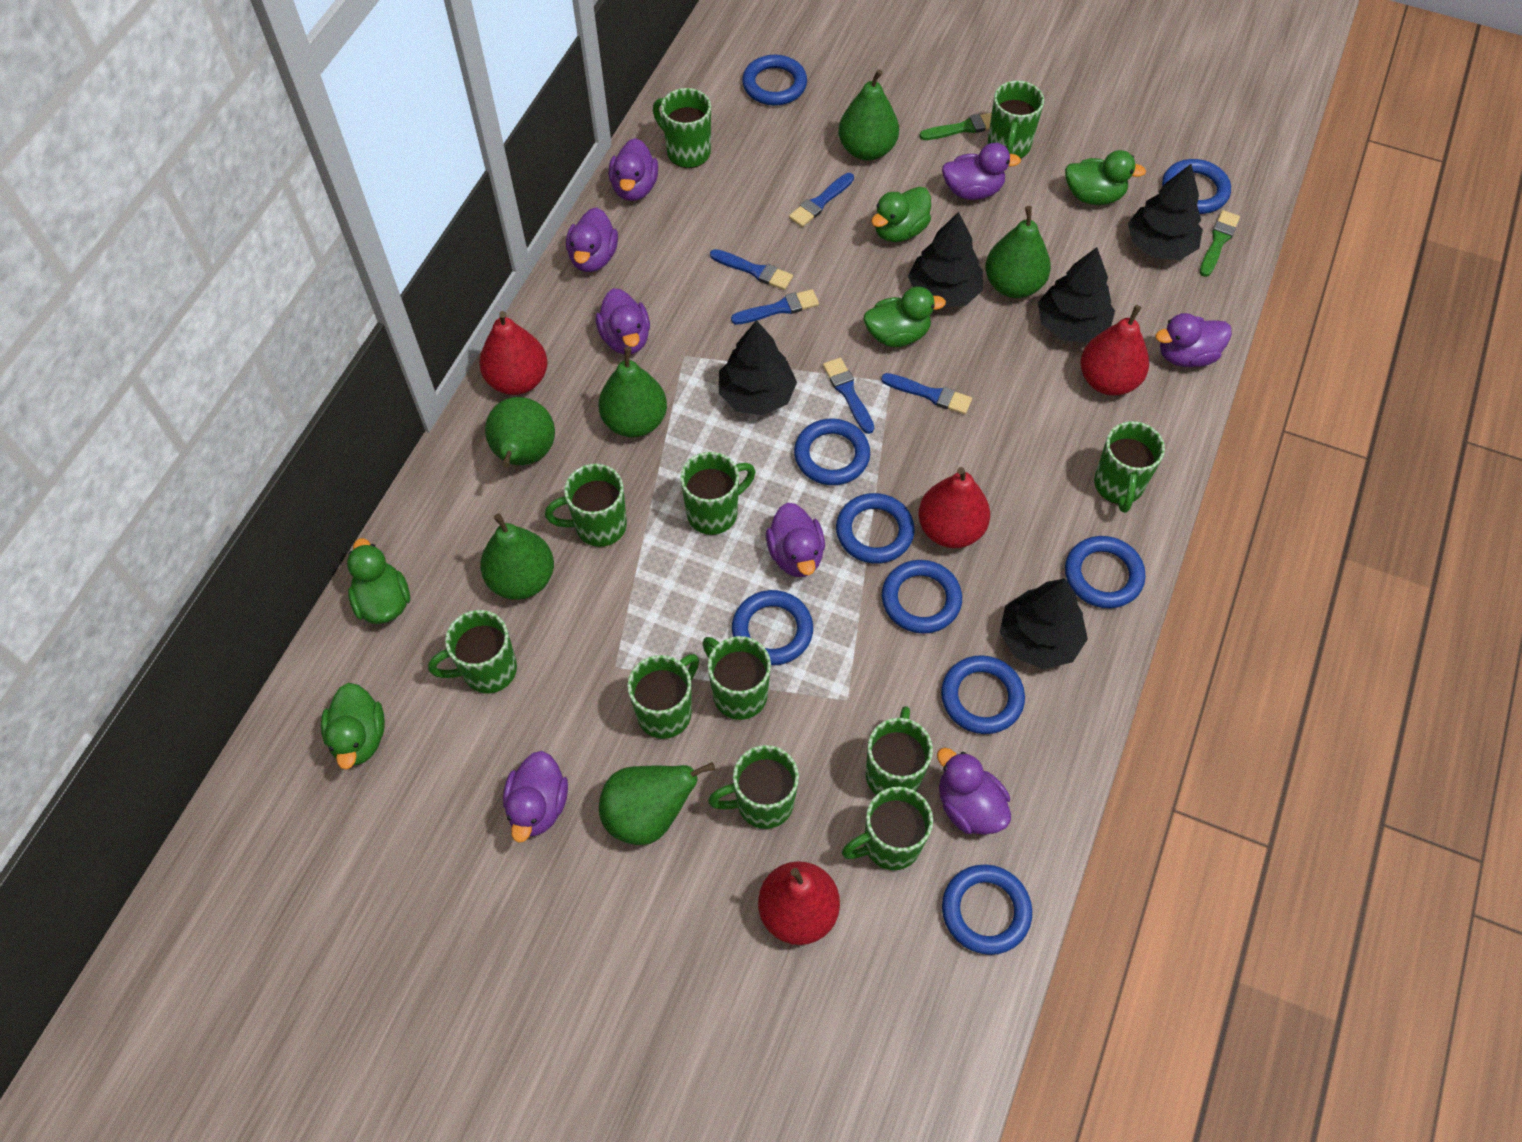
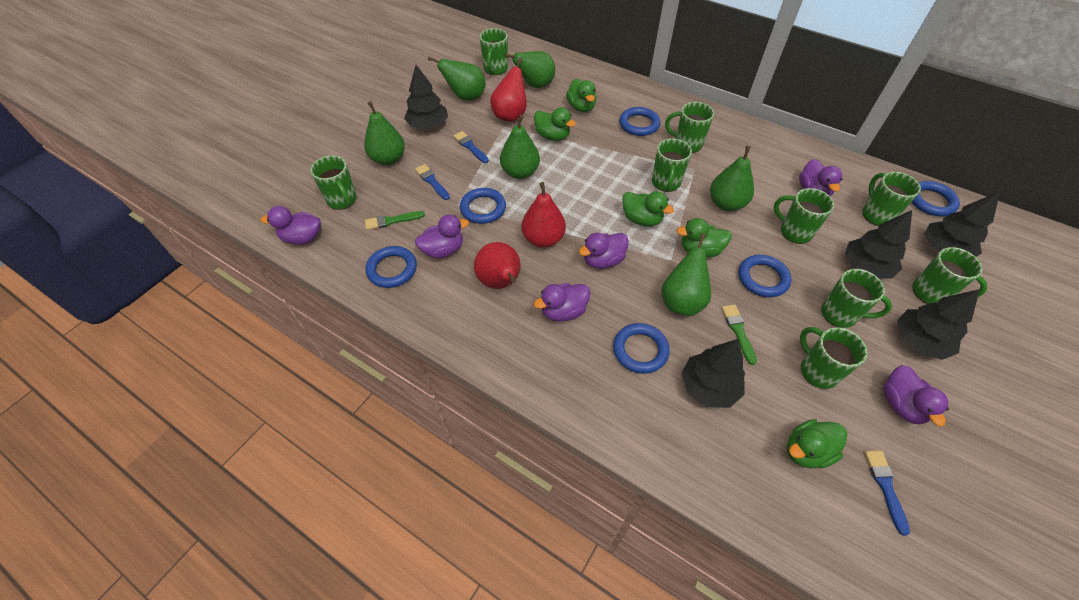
blue brush: [710,249,793,290] [731,289,819,325] [789,173,854,227] [823,358,874,434] [881,373,972,414] = 5 -> [415,164,450,200] [453,131,489,163] [865,451,910,536] = 3
blue ring: [732,590,813,665] [742,55,807,106] [794,419,870,485] [836,493,915,564] [882,560,962,634] [941,655,1025,734] [942,864,1032,955] [1065,536,1145,608] [1162,159,1231,214] = 9 -> [366,246,417,288] [460,188,506,224] [613,323,670,374] [619,107,660,136] [738,255,791,297] [912,181,960,216] = 6
green mug: [428,610,517,693] [545,464,627,547] [627,654,699,739] [653,88,711,168] [680,452,755,535] [702,636,771,720] [708,745,799,829] [842,787,933,870] [866,706,933,795] [988,80,1044,159] [1094,421,1165,513] = 11 -> [310,155,357,210] [479,28,508,75] [652,139,692,192] [665,102,714,153] [774,188,834,244] [800,327,868,389] [821,269,892,328] [862,172,921,226] [913,247,987,304] = 9
purple duck: [503,751,568,843] [566,207,618,272] [596,288,650,354] [609,138,658,201] [766,503,825,577] [937,747,1011,835] [942,143,1021,200] [1155,313,1232,367] = 8 -> [261,206,321,245] [415,215,469,258] [534,283,590,322] [579,233,629,269] [799,159,842,196] [883,365,949,426] = 6
red pear: [479,311,547,395] [758,861,840,945] [918,467,990,548] [1080,305,1149,396] = 4 -> [474,242,521,289] [490,57,527,122] [521,182,566,248] = 3

